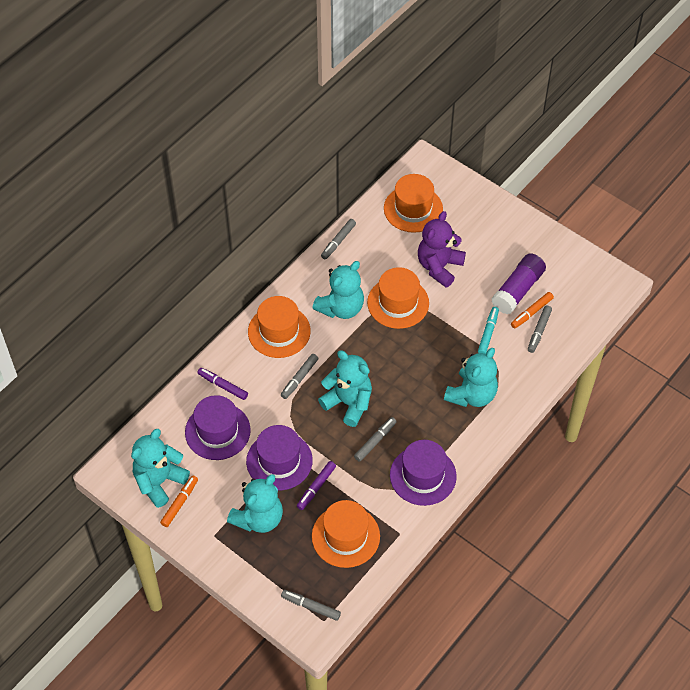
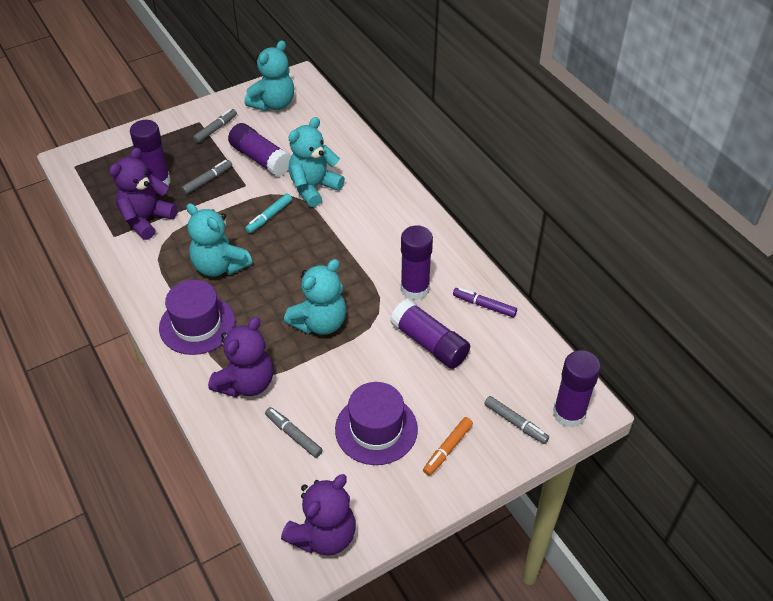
grey marker: [281,354,318,399] [281,590,341,621] [321,219,356,259] [354,417,397,462] [528,306,552,353] = 5 -> [181,160,232,194] [193,109,237,143] [265,407,323,458] [484,396,549,444] = 4
orange hat: [248,296,311,358] [312,500,380,568] [367,267,429,329] [384,174,443,233] = 4 -> none = 0
orange marker: [160,475,198,527] [511,292,554,328] = 2 -> [423,417,473,476] = 1
purple glue stick: [491,253,546,314] = 1 -> [130,120,171,186] [228,123,291,177] [390,299,470,369] [401,225,433,300] [553,350,601,428] = 5
purple hat: [185,395,251,460] [246,425,313,490] [390,440,457,506] = 3 -> [159,280,235,355] [335,382,418,465] = 2
purple marker: [197,368,248,400] [297,461,336,510] = 2 -> [453,288,517,317] = 1
purple teddy bear: [418,211,466,287] = 1 -> [109,148,178,240] [208,317,273,398] [281,474,356,556] = 3
turquoise teddy bear: [131,429,190,508] [227,474,283,533] [312,261,364,319] [318,350,372,427] [444,348,498,407] = 5 -> [186,203,252,277] [245,40,294,111] [284,259,346,335] [288,117,345,207] = 4

